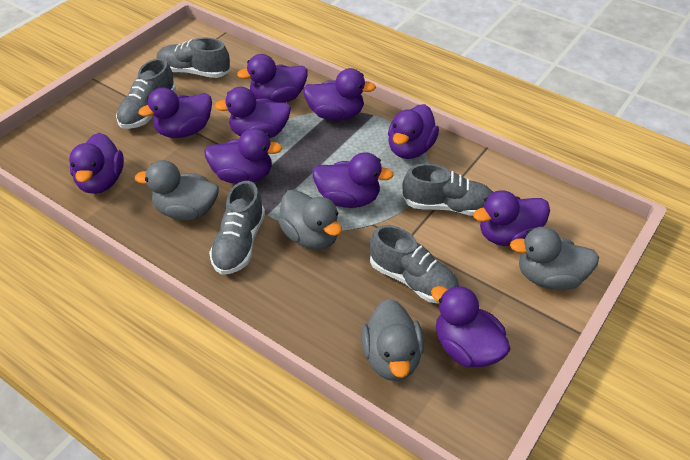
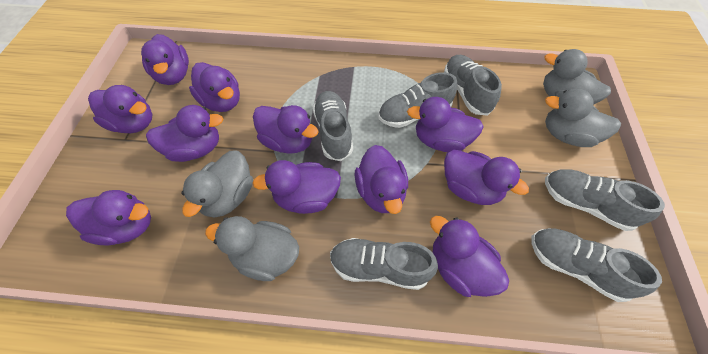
grey shoe: [116,58,176,129] [157,37,230,78] [209,181,265,275] [370,225,459,304] [402,164,493,216] = 5 -> [313,91,353,161] [330,238,438,290] [378,72,457,128] [444,55,502,116] [531,228,662,302] [545,169,665,231] = 6
purple duck: [69,133,124,194] [138,87,212,138] [204,128,283,184] [215,87,291,138] [237,54,308,103] [303,68,376,121] [313,152,394,208] [388,104,439,159] [431,285,510,367] [473,190,550,246] = 10 -> [66,190,151,246] [88,85,153,133] [141,34,189,85] [146,105,223,162] [189,62,240,112] [252,160,341,214] [253,105,319,154] [354,145,408,214] [407,97,484,152] [430,216,509,297] [444,150,529,205] = 11

